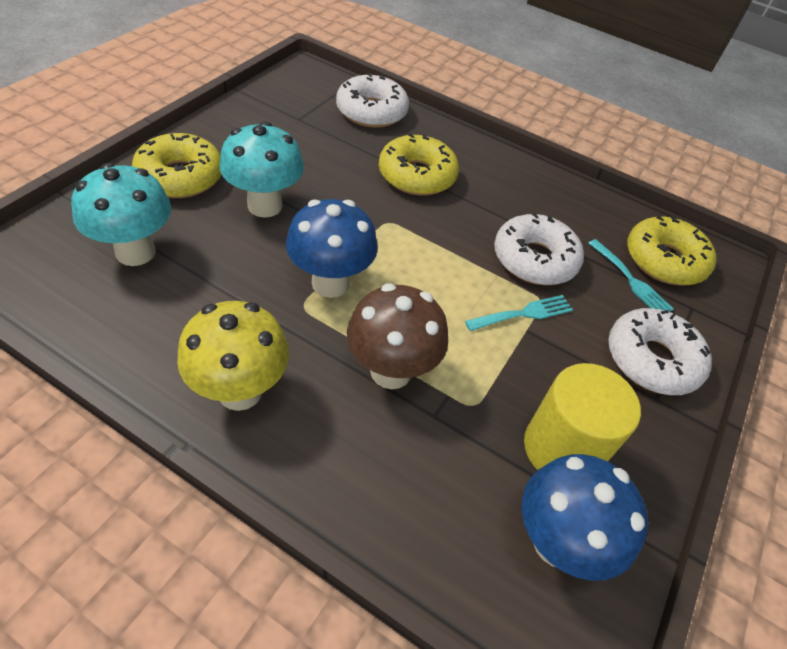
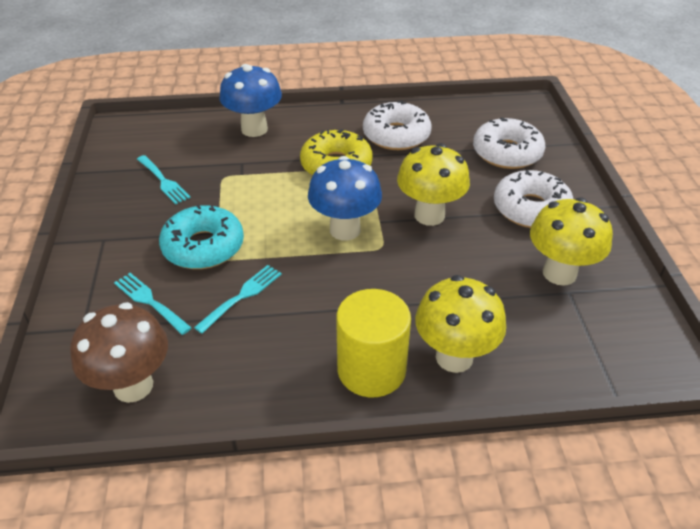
turquoise donut: none = 0 -> [159,204,244,269] = 1
turquoise fork: [465,295,573,331] [588,239,674,312] = 2 -> [114,273,192,335] [137,155,191,204] [194,265,282,334] = 3
turquoise mushroom: [71,163,171,266] [219,121,304,218] = 2 -> none = 0
yellow donut: [132,133,222,198] [379,133,459,196] [627,216,716,286] = 3 -> [300,129,372,176] = 1
yellow mushroom: [177,301,289,411] = 1 -> [397,143,470,226] [415,275,506,373] [530,197,613,286] = 3

